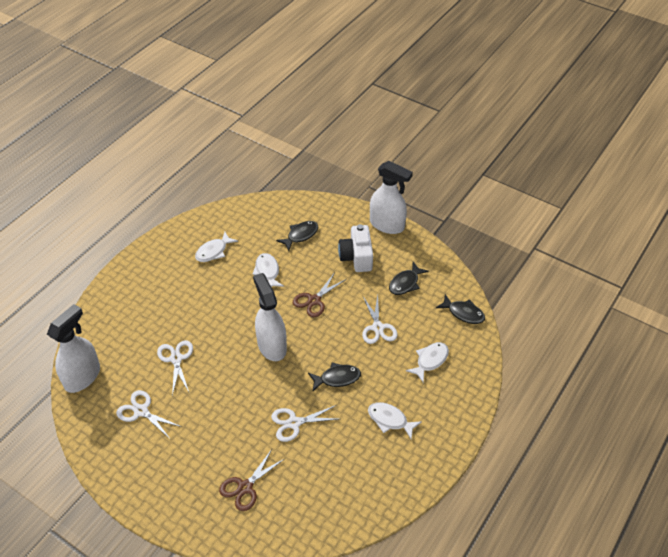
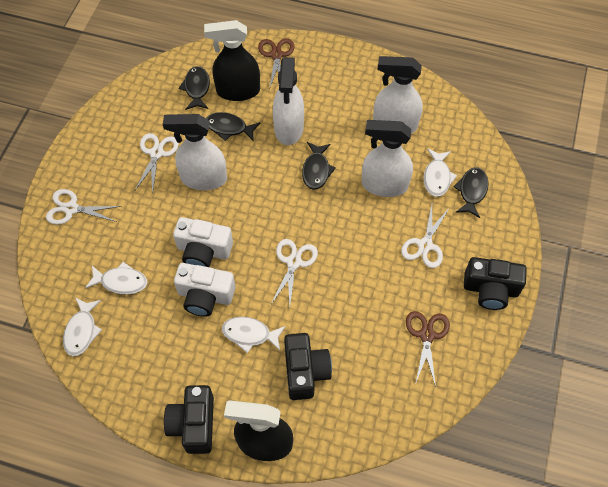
black camera: none = 0 -> [164,385,214,454] [284,333,332,400] [464,257,527,310] = 3
black spray bottle: none = 0 -> [204,20,260,101] [224,400,293,461] = 2
white camera: [338,224,373,272] = 1 -> [173,217,233,267] [174,263,235,317] = 2
white spray bottle: [47,304,100,393] [253,273,287,361] [370,161,413,234] = 3 -> [163,114,227,190] [273,57,304,145] [362,120,413,197] [373,56,423,134] = 4

